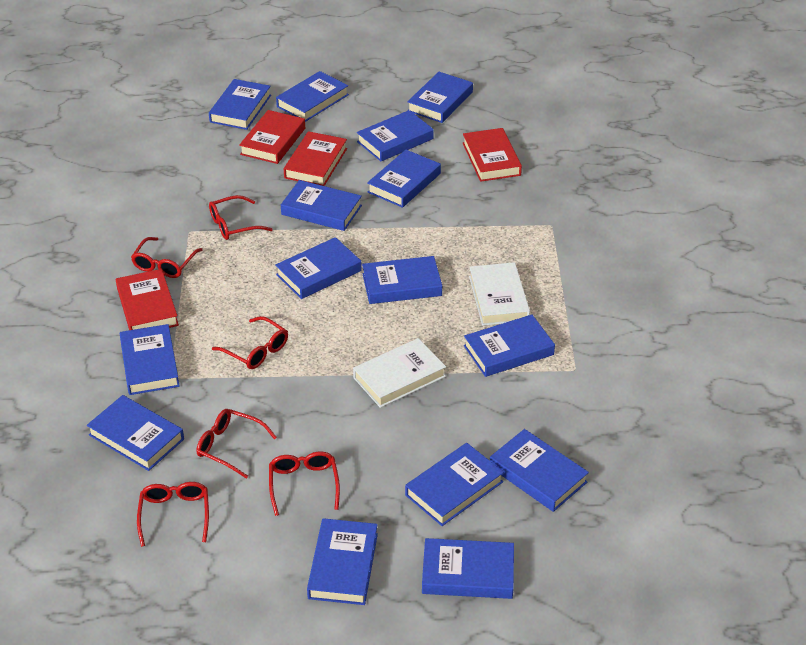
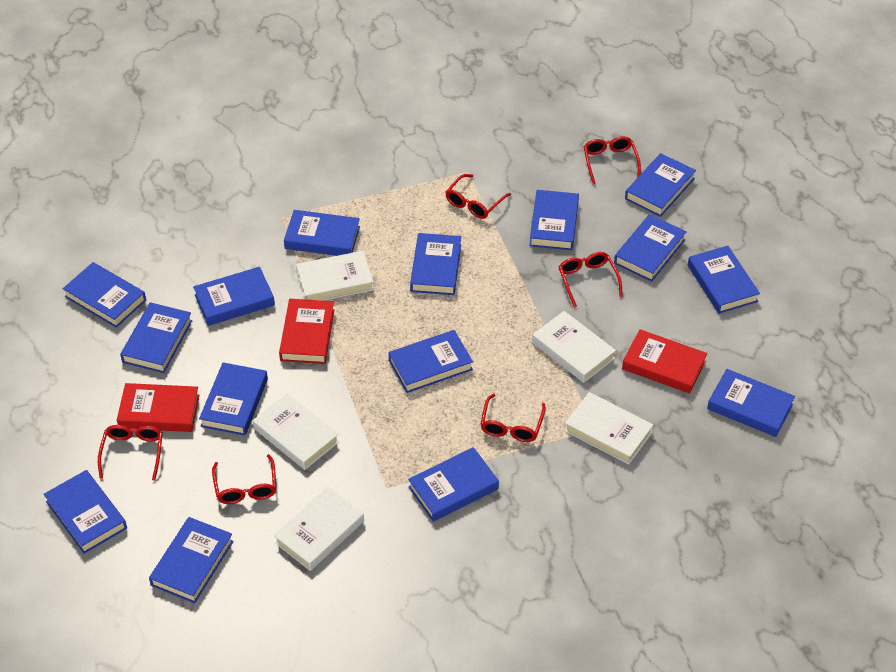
red book: [116,269,179,330] [239,110,305,164] [284,131,347,186] [463,128,522,182] = 4 -> [117,383,200,432] [279,299,334,364] [622,329,707,394] = 3
white book: [353,338,446,408] [469,262,530,326] = 2 -> [253,393,339,470] [274,487,364,571] [296,251,374,301] [532,311,616,383] [564,392,653,465] = 5

